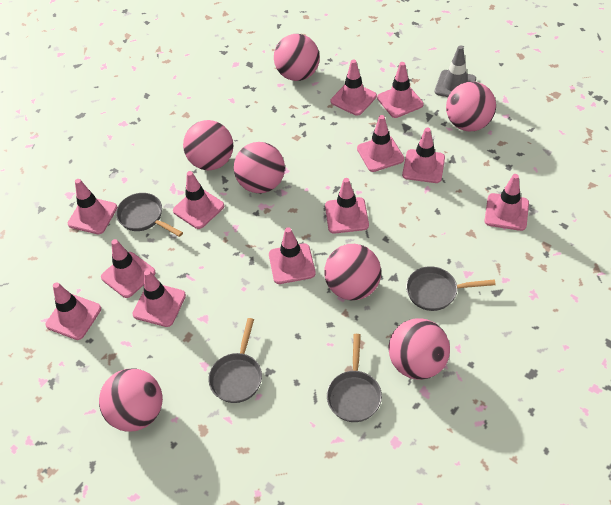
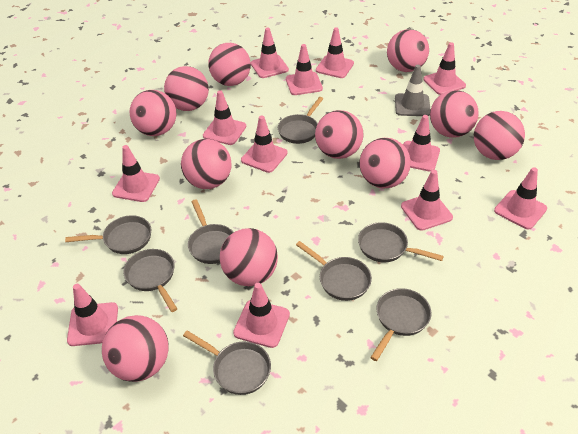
grey pan: [116,193,183,237] [209,318,262,403] [327,334,382,422] [406,266,496,311] = 4 -> [65,215,151,254] [123,249,177,312] [183,331,271,395] [188,199,234,264] [278,97,324,144] [296,241,372,301] [358,222,444,262] [370,288,431,361] = 8
pink ball: [99,369,163,432] [183,120,233,170] [234,142,285,193] [274,34,320,81] [324,244,381,300] [389,318,450,380] [446,82,496,131] = 7 -> [102,315,169,382] [130,90,176,136] [164,66,209,111] [181,139,232,189] [208,43,251,86] [220,228,278,286] [315,110,363,159] [359,138,411,188] [387,29,429,72] [430,90,479,138] [474,111,525,160] = 11

